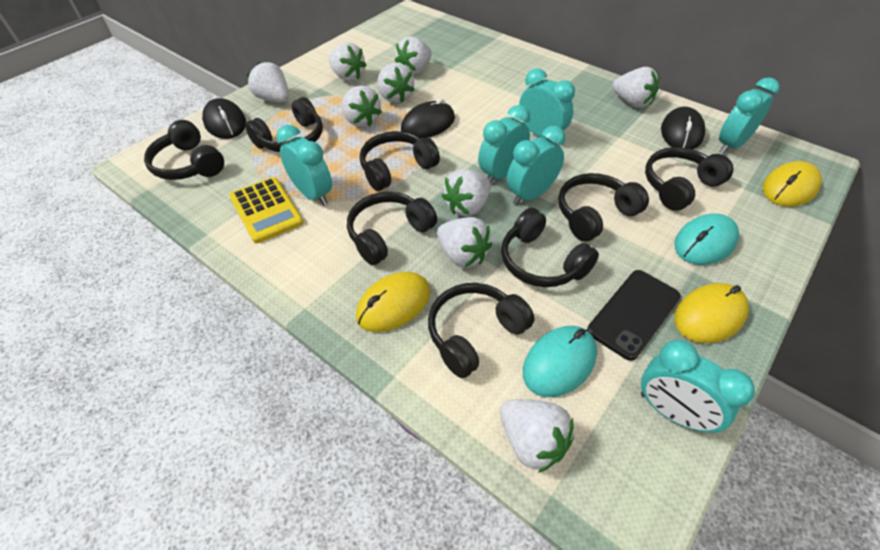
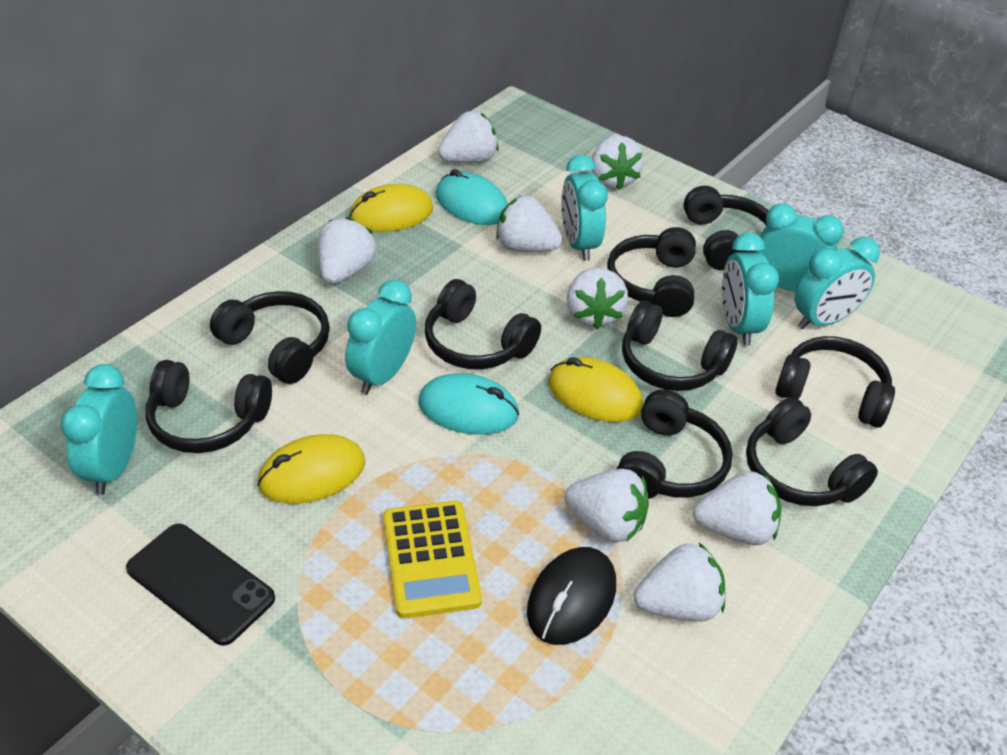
black headphones: [144,120,224,180] [245,97,323,152] [347,192,437,265] [360,131,440,191] [428,283,535,378] [501,208,599,287] [558,173,649,242] [645,147,733,211] = 8 -> [146,360,272,453] [210,291,330,384] [425,279,541,369] [607,227,696,317] [617,389,733,499] [622,300,738,391] [683,186,768,270] [746,397,878,506] [775,336,895,428] = 9
black mouse: [202,98,246,139] [401,99,455,139] [661,107,705,150] = 3 -> [527,547,616,645] = 1
white strawberry: [247,62,289,102] [329,42,367,81] [342,86,382,127] [377,63,415,103] [395,36,432,75] [437,217,492,268] [442,169,491,216] [500,399,574,473] [612,67,659,108] = 9 -> [318,217,376,284] [438,111,499,163] [496,196,562,252] [564,469,649,542] [567,267,628,329] [592,136,644,190] [634,543,725,622] [693,471,782,545] = 8

